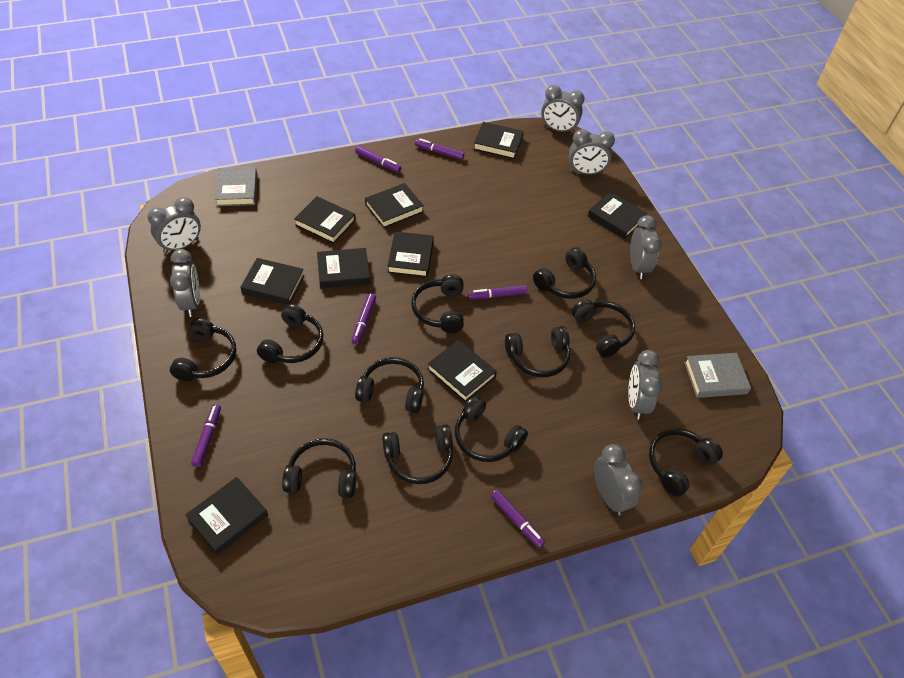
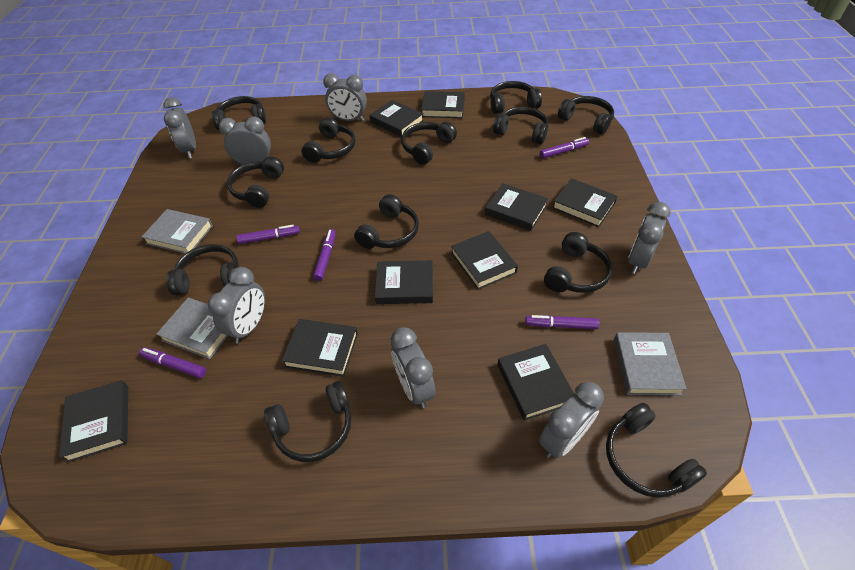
black headphones: [170,318,236,381] [257,304,323,363] [282,438,356,498] [355,357,424,413] [382,424,453,484] [411,274,464,333] [455,396,528,462] [505,326,570,377] [533,247,596,299] [572,300,635,358] [649,428,723,497] = 11 -> [166,244,239,295] [212,96,266,130] [227,156,284,208] [264,381,351,462] [302,117,355,163] [354,194,419,249] [401,122,457,165] [490,81,542,114] [493,107,548,144] [544,232,612,293] [558,96,614,134] [606,403,707,498] = 12
grey book: [215,167,257,206] [684,353,751,398] = 2 -> [142,209,213,254] [156,298,228,359] [614,332,687,395] = 3
purple marker: [191,404,221,467] [352,293,376,345] [355,146,401,172] [415,139,464,160] [468,285,527,299] [490,489,545,548] = 6 -> [139,347,206,378] [236,225,300,244] [313,229,336,281] [525,315,599,329] [540,137,589,159] = 5

